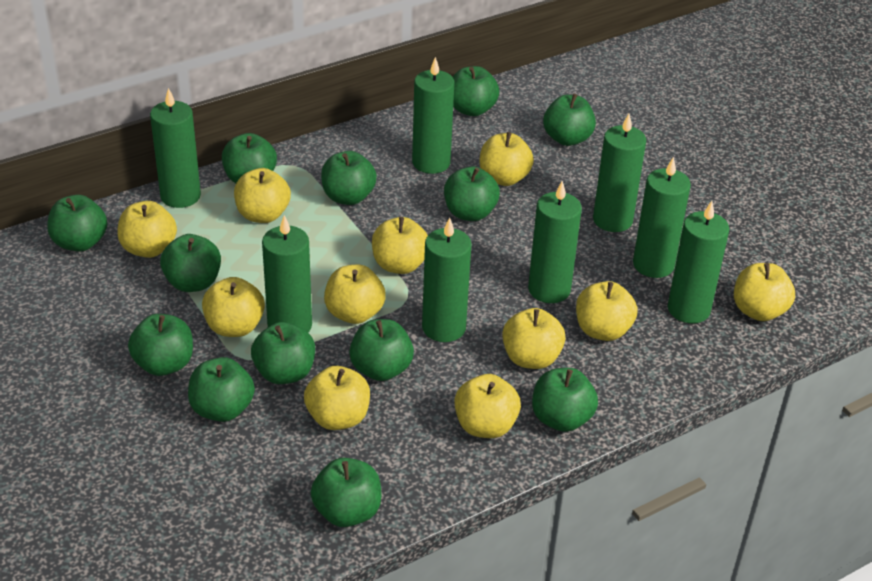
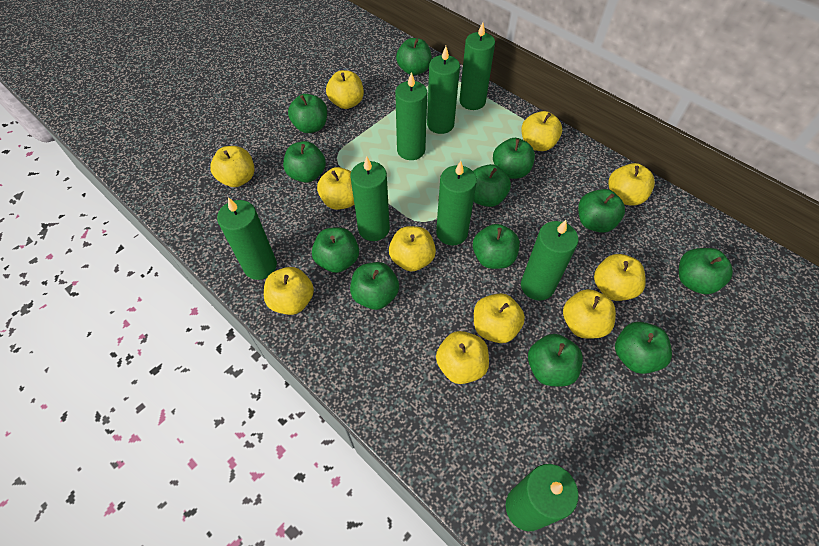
green apple: [47,195,107,252] [128,314,193,376] [160,234,221,292] [188,357,255,422] [222,133,277,183] [251,322,315,384] [311,458,381,527] [321,151,377,205] [349,319,414,381] [444,166,500,221] [453,66,499,116] [532,368,598,432] [543,94,596,146] = 13 -> [283,141,326,183] [288,94,327,133] [312,227,359,273] [350,262,399,310] [396,38,432,76] [473,164,511,207] [473,224,520,269] [493,138,535,179] [528,334,583,386] [578,189,625,233] [615,322,672,374] [679,248,733,294] = 12

